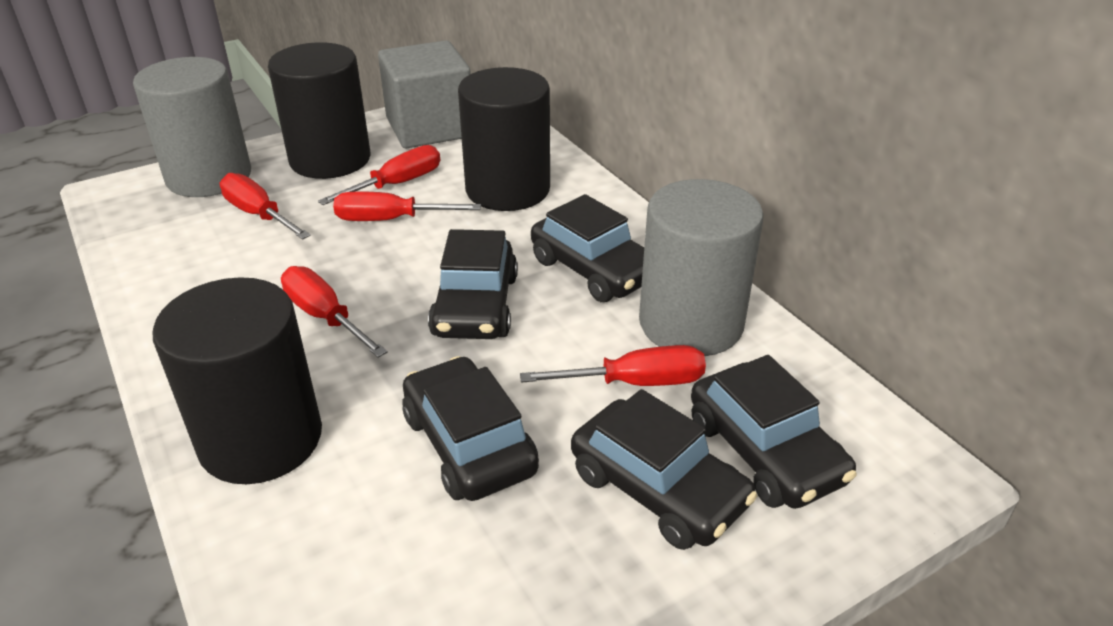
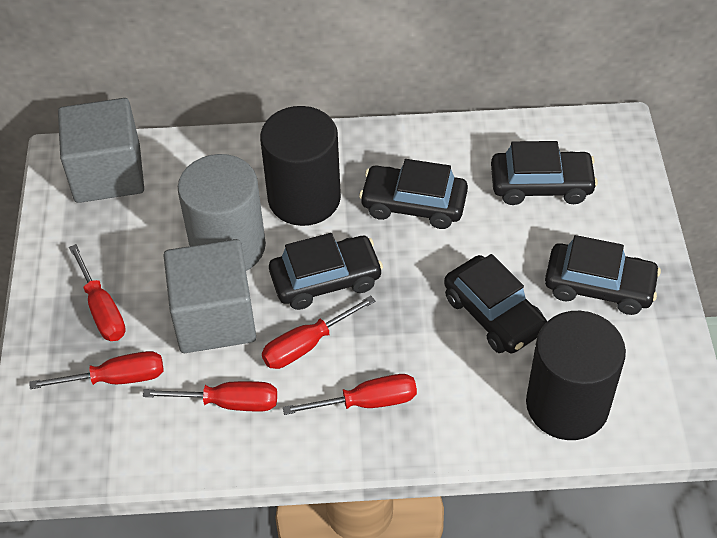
black cylinder: [153,277,322,484] [268,42,371,179] [458,67,550,211] = 3 -> [260,106,341,226] [526,311,626,440] = 2
grey cube: [378,40,471,148] = 1 -> [58,98,144,203] [163,239,256,353] = 2
grey cylinder: [133,57,251,197] [639,179,763,356] = 2 -> [178,154,266,271] = 1

